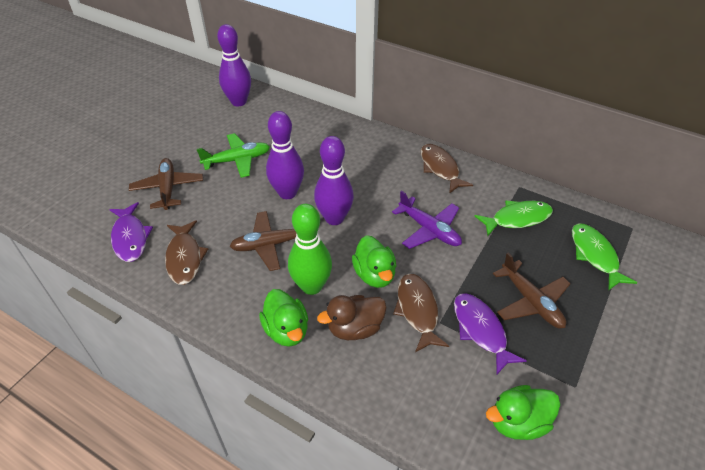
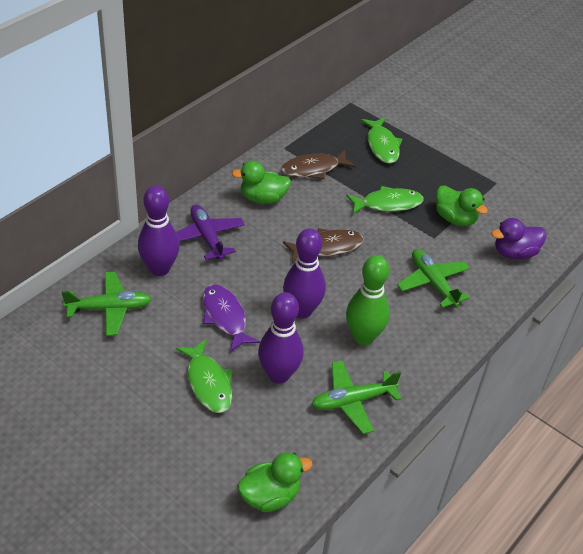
brown duck: [317,295,387,340] = 1 -> none = 0
brown fish: [165,220,208,285] [393,274,449,352] [421,144,473,194] = 3 -> [281,150,356,179] [283,228,364,263] = 2
brown plane: [129,158,203,210] [230,211,296,271] [493,253,571,328] = 3 -> none = 0
green fish: [475,201,553,236] [572,224,637,291] = 2 -> [176,339,233,413] [346,186,424,215] [361,118,402,164] = 3
green plane: [197,133,270,178] = 1 -> [61,272,152,336] [311,360,401,434] [397,249,470,308] = 3
purple duck: none = 0 -> [491,218,547,259] = 1
purple fish: [109,202,153,262] [454,293,527,374] = 2 -> [203,285,260,352] = 1

